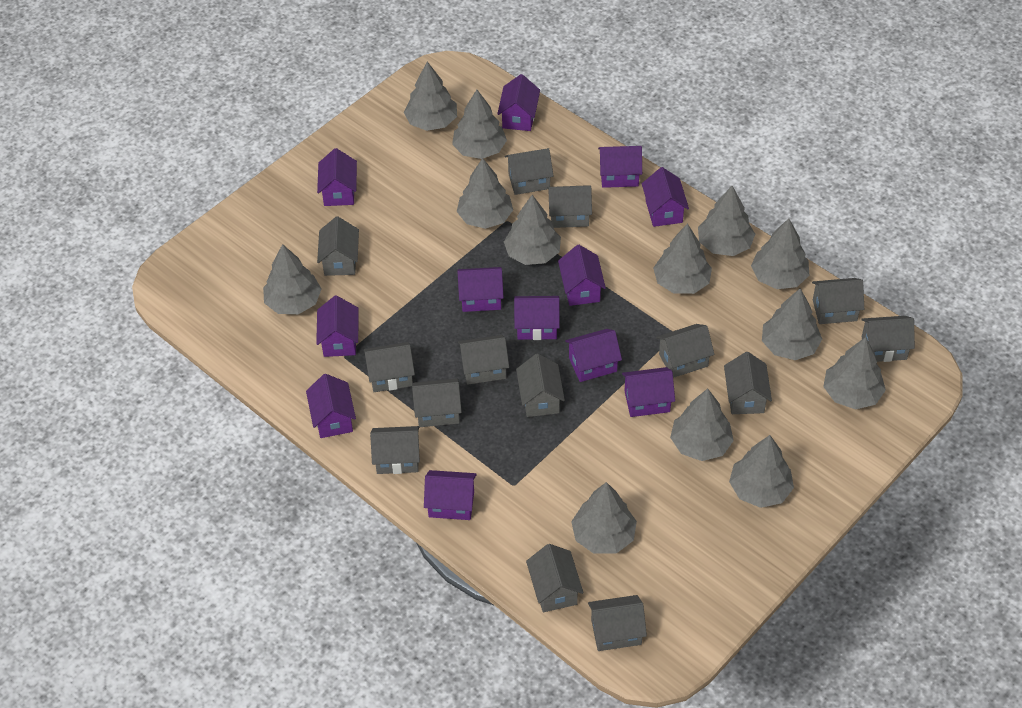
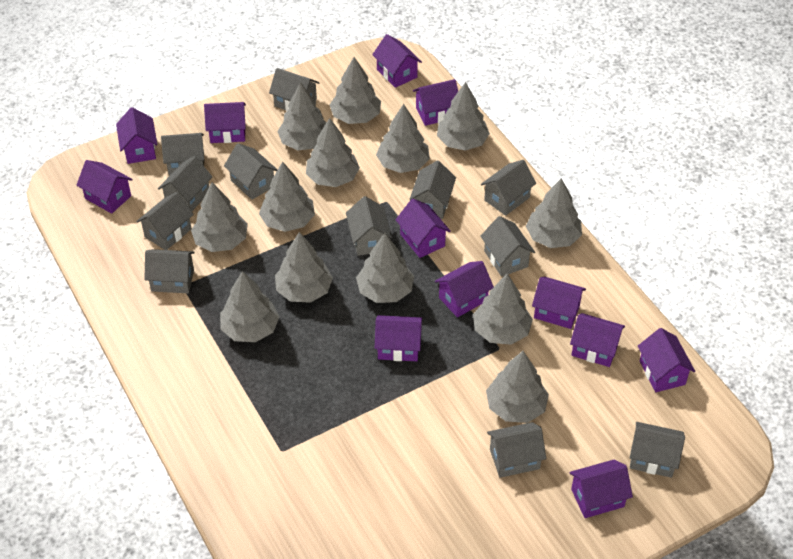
grey house: [317,216,359,276] [364,342,415,392] [370,426,420,474] [412,378,462,427] [458,335,509,385] [505,148,554,195] [516,354,565,417] [526,544,583,612] [548,185,592,228] [588,595,647,651] [656,324,714,378] [724,352,772,414] [812,278,864,324] [861,316,915,362] = 14 -> [136,192,194,250] [144,249,195,293] [158,156,213,211] [161,133,204,175] [224,143,278,200] [269,68,320,111] [346,196,392,256] [410,160,456,219] [480,216,535,277] [481,160,536,216] [487,422,546,478] [630,422,685,478] = 12

